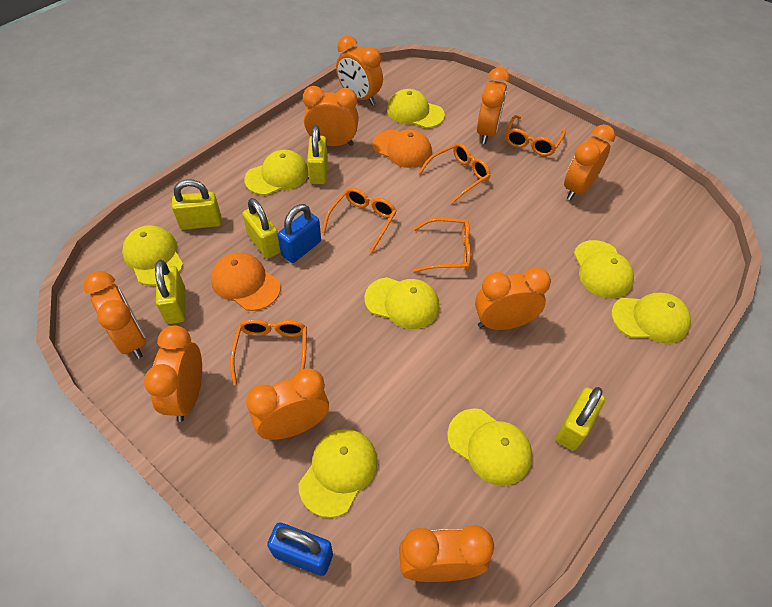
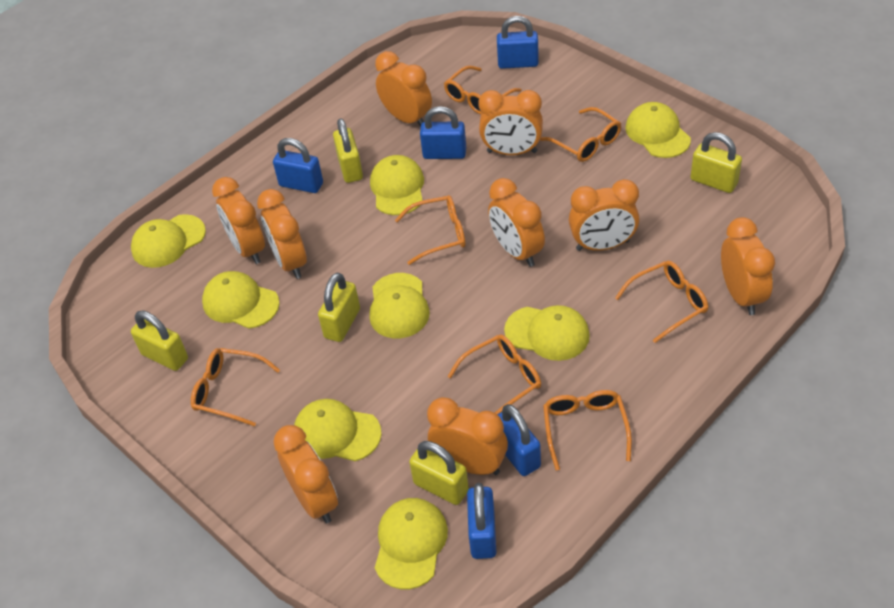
blue padlock: [267,523,333,576] [278,204,321,263] = 2 -> [273,138,323,193] [420,106,466,159] [467,483,496,559] [497,16,539,69] [497,404,541,476] = 5
orange cap: [211,252,281,311] [372,129,432,168] = 2 -> none = 0
orange glasses: [230,319,307,385] [322,188,397,253] [413,218,471,272] [419,143,491,204] [505,115,566,156] = 5 -> [191,348,280,427] [395,195,466,265] [444,65,522,114] [447,334,541,414] [540,107,621,162] [543,390,632,470] [615,261,708,343] = 7

